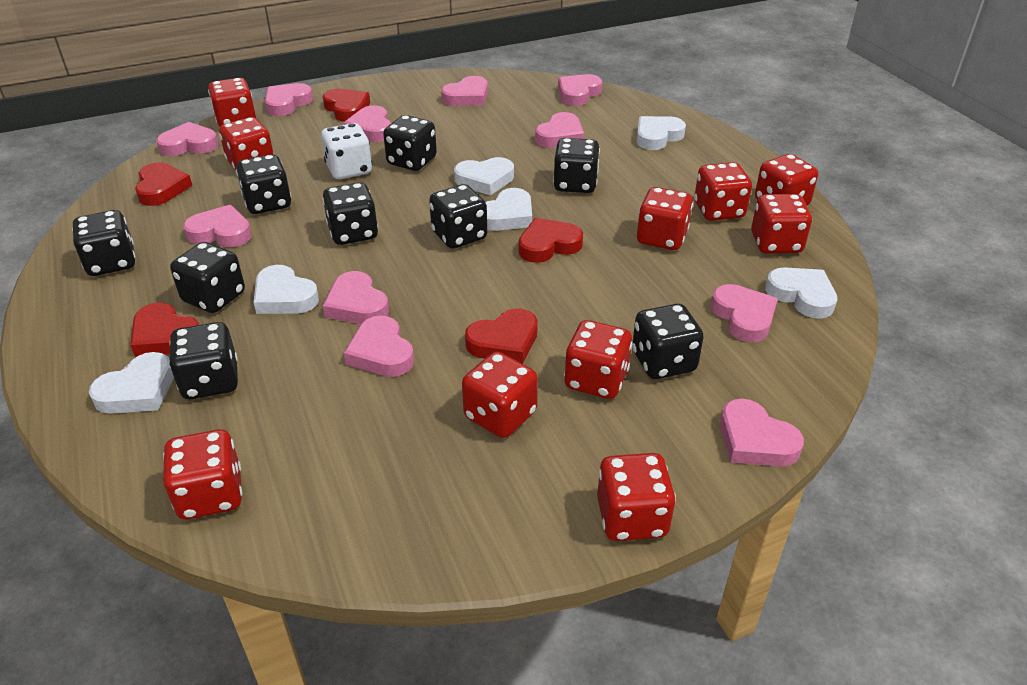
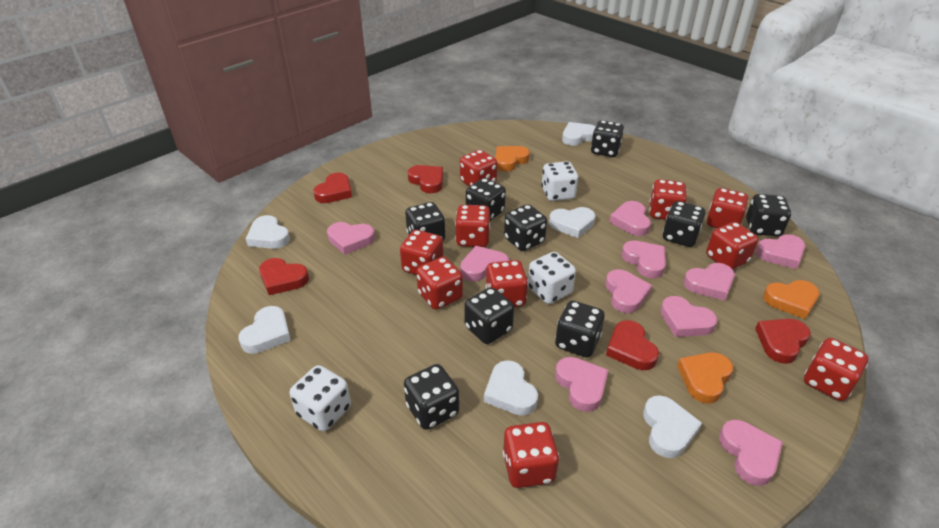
orange heart: none = 0 -> [495,146,530,172] [677,352,733,404] [763,280,820,319] = 3
pink heart: [156,122,219,156] [183,205,252,247] [265,83,313,116] [323,271,389,324] [344,105,391,142] [344,316,414,377] [441,76,488,106] [535,112,584,148] [558,74,602,106] [711,284,778,342] [720,399,804,467] = 11 -> [327,222,375,255] [460,246,509,282] [555,357,608,412] [605,269,652,313] [609,201,651,236] [622,240,666,278] [660,296,717,337] [684,263,735,301] [719,420,783,486] [756,234,805,269] = 10
white dice: [321,123,372,179] = 1 -> [290,365,351,431] [528,252,576,304] [541,161,578,201] = 3

